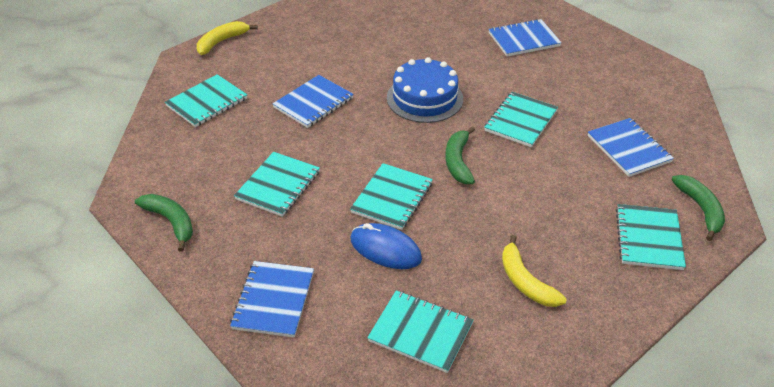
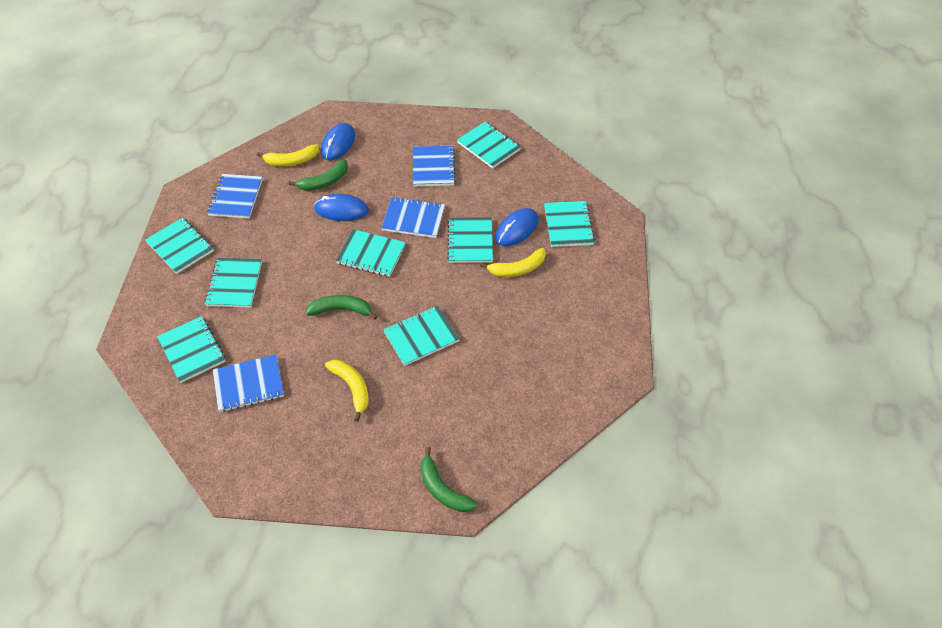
blue cake: [387,57,463,123] = 1 -> none = 0
blue mouse: [350,223,422,269] = 1 -> [314,194,369,221] [321,123,355,161] [495,208,538,246] = 3
turquoise notebook: [165,74,247,127] [234,152,320,217] [350,163,433,230] [367,290,474,373] [484,92,558,147] [616,204,686,270] = 6 -> [145,218,214,274] [157,316,226,383] [205,257,262,308] [336,229,406,277] [383,306,459,366] [447,217,493,263] [457,122,521,168] [544,201,595,247] = 8
yellow banana: [197,21,258,55] [502,235,567,307] = 2 -> [257,144,319,166] [325,360,369,422] [480,248,546,277] = 3

